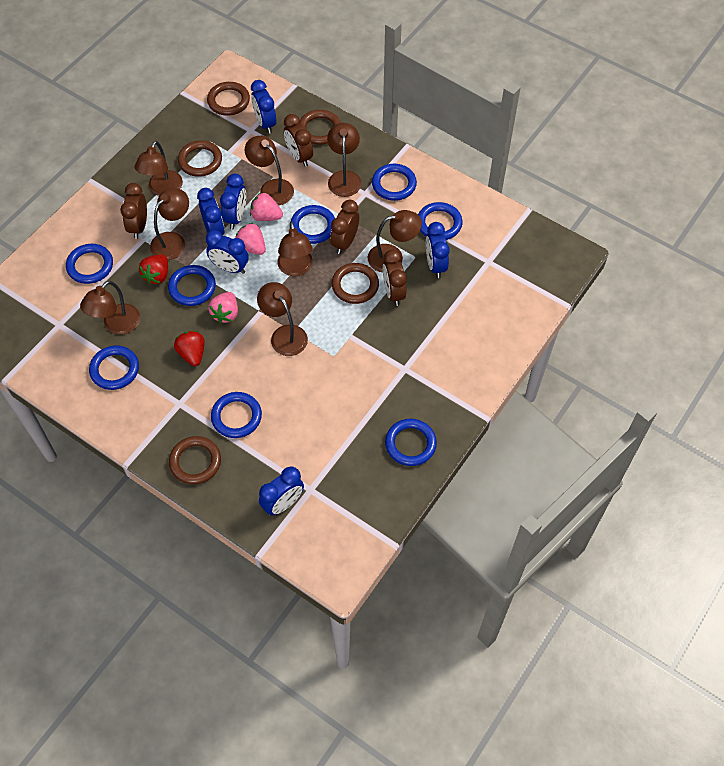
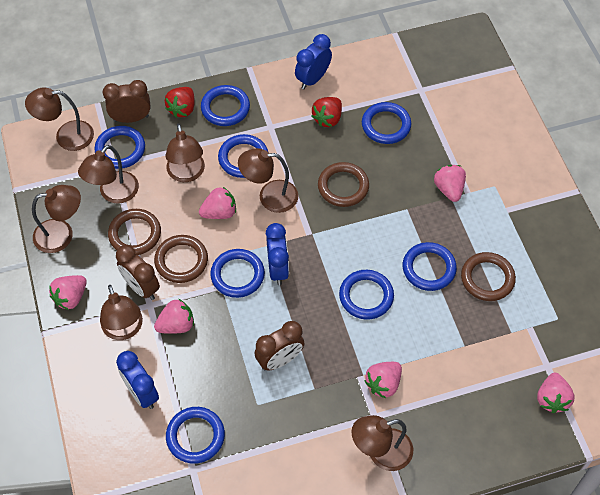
blue clock: [197,188,225,235] [206,230,249,274] [220,174,246,229] [251,80,276,134] [259,467,304,516] [426,222,450,278] = 6 -> [116,351,159,409] [266,223,289,285] [295,34,332,89] = 3
brown clock: [120,183,147,239] [284,114,313,167] [330,200,359,254] [383,249,407,306] = 4 -> [103,80,151,123] [116,245,160,300] [255,321,305,370] = 3
brown lamp: [80,281,140,335] [135,141,183,196] [150,188,189,260] [245,136,294,205] [257,282,308,356] [277,221,313,276] [327,123,362,197] [368,210,422,272] = 8 -> [25,88,94,151] [32,185,81,253] [78,145,139,203] [100,285,143,340] [166,123,205,182] [238,148,299,213] [352,415,413,471] = 7
brown ring: [169,436,221,484] [178,140,222,177] [207,82,250,116] [299,110,341,145] [332,263,379,304] = 5 -> [108,209,161,255] [154,235,208,283] [318,162,369,207] [461,252,516,301] = 4
pink strawberry: [208,292,238,324] [235,223,266,255] [250,193,283,221] = 3 -> [49,275,87,310] [154,299,194,334] [199,187,236,219] [364,362,402,398] [434,165,466,202] [537,373,575,413] = 6

